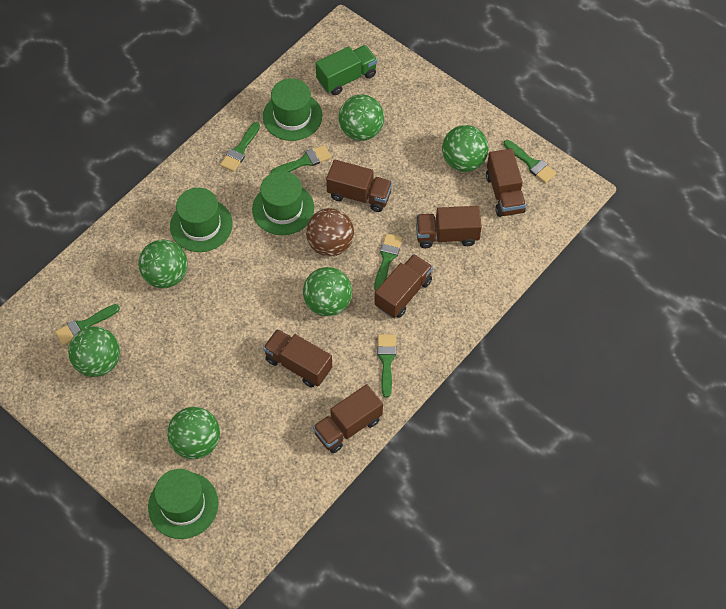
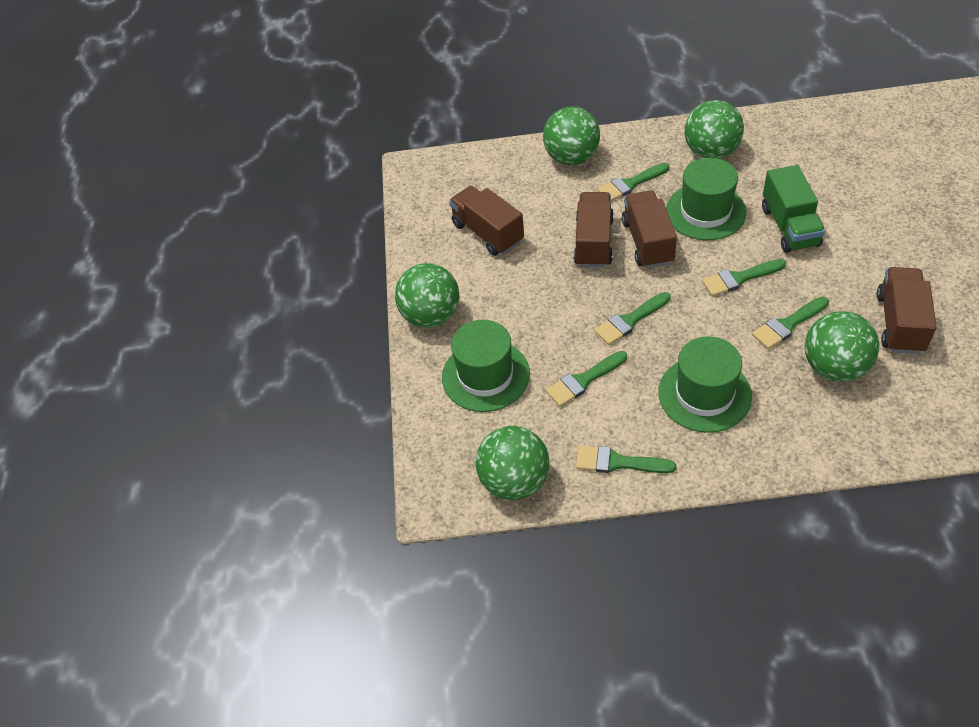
brown ball: [306,208,354,257] = 1 -> none = 0
brown truck: [263,329,332,388] [313,384,383,453] [326,160,393,212] [374,254,433,318] [416,206,482,248] [486,149,526,217] = 6 -> [449,186,524,256] [574,192,614,268] [622,190,677,268] [877,267,937,354] = 4
green ball: [68,326,120,377] [138,240,188,288] [167,407,220,459] [303,267,352,316] [339,94,384,141] [442,125,489,172] = 6 -> [395,263,460,328] [475,426,550,500] [543,107,600,165] [685,100,744,159] [805,311,879,382] = 5
green hat: [148,469,219,539] [170,188,233,252] [252,171,314,235] [263,78,322,141] = 4 -> [442,320,530,412] [658,336,752,433] [666,158,747,240] = 3

